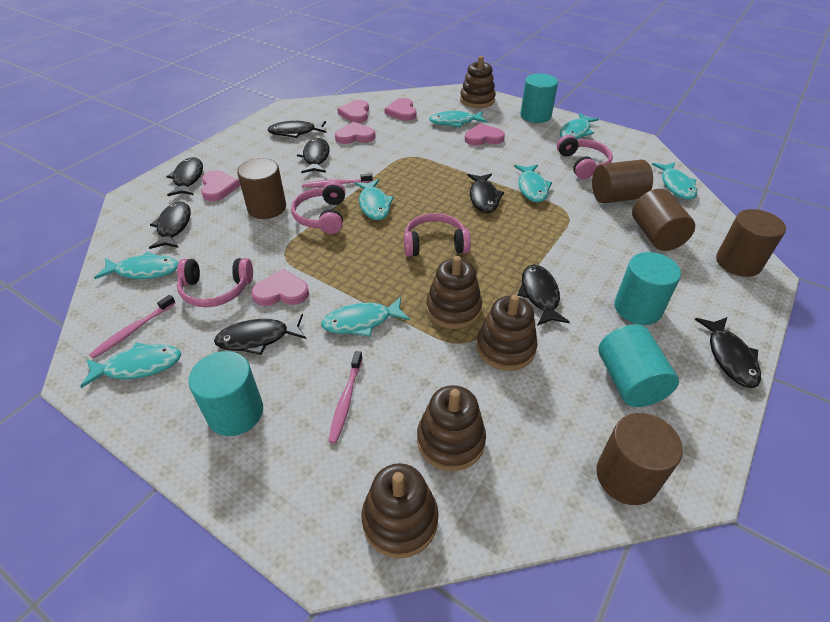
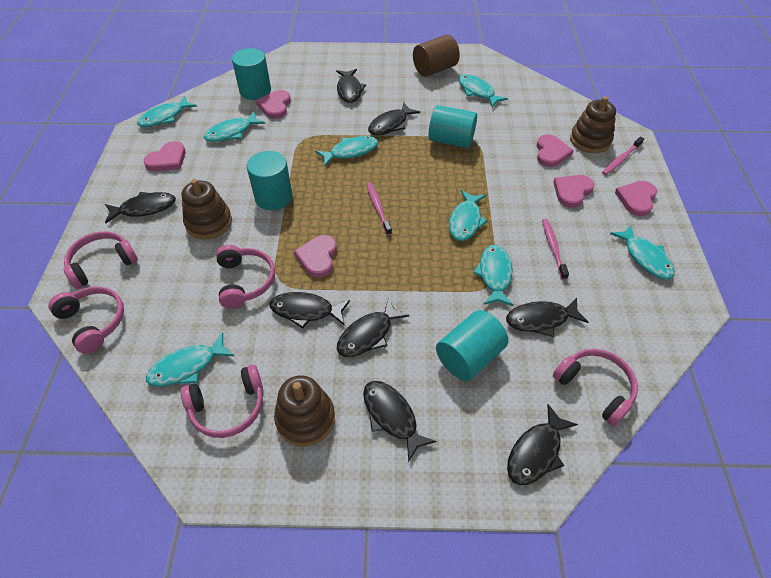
brown cylinder: [237,158,286,219] [592,160,653,204] [596,413,683,505] [632,189,695,251] [716,209,786,277] = 5 -> [413,35,460,77] = 1
brown stacking toy: [362,463,439,558] [417,385,486,471] [426,256,482,329] [460,56,496,108] [477,295,538,371] = 5 -> [182,179,232,240] [274,375,335,446] [570,96,616,153] = 3
pink headphones: [177,258,253,307] [291,181,345,234] [404,213,471,257] [557,135,613,179] = 4 -> [48,286,124,354] [63,231,138,289] [181,364,263,438] [216,245,275,309] [553,349,638,426] = 5

